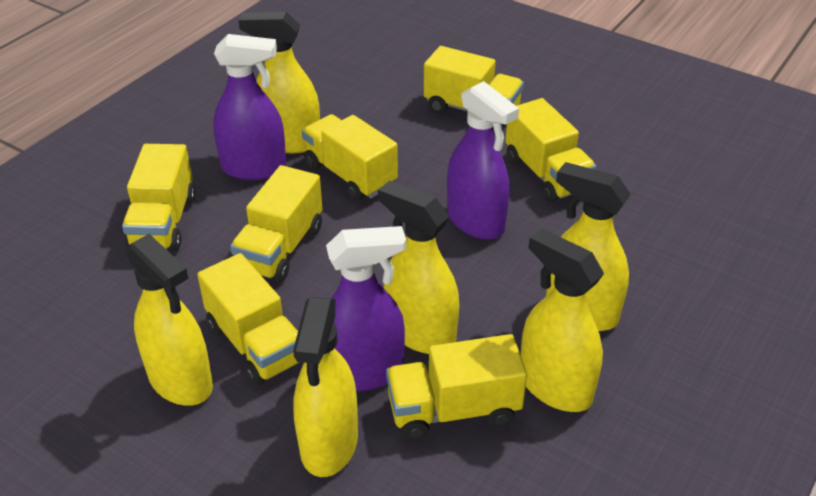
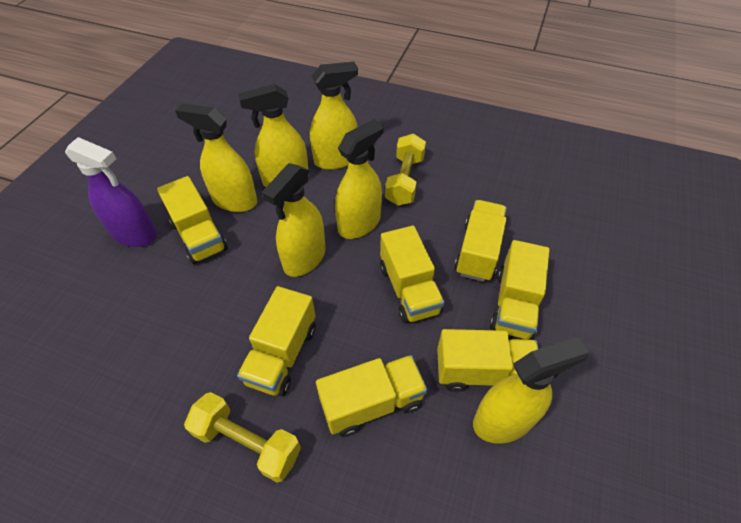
purple spray bottle: [213,34,286,180] [326,226,406,391] [447,81,519,240] = 3 -> [65,137,157,247] = 1
yellow dumbbell: none = 0 -> [184,392,301,482] [385,134,426,206] = 2

